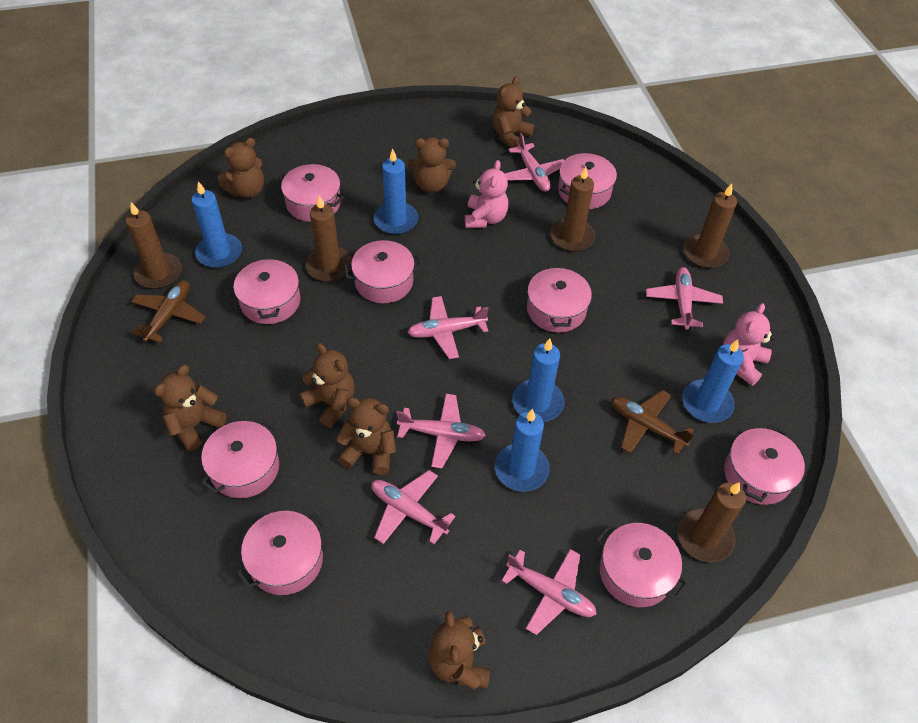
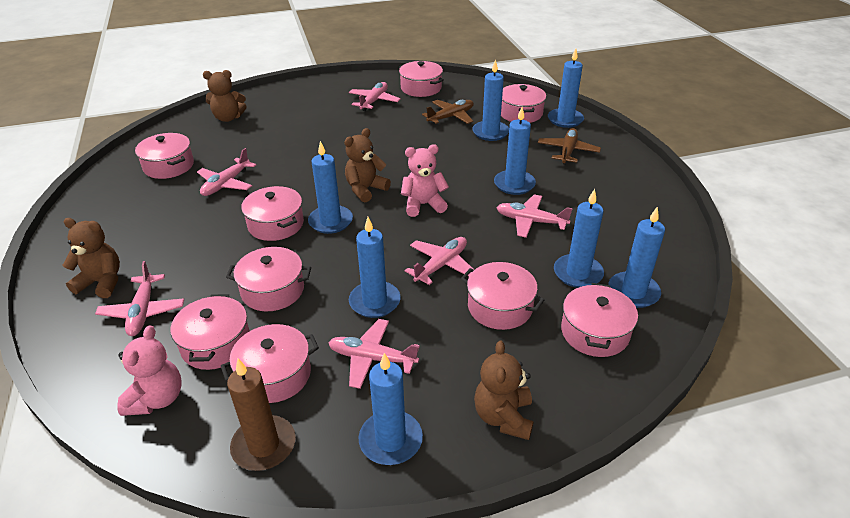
blue candle: [192,181,242,268] [374,149,418,234] [495,409,550,492] [512,338,564,422] [682,340,744,423] = 5 -> [308,141,353,234] [349,217,400,318] [358,353,423,465] [472,59,509,141] [494,107,536,195] [548,49,584,128] [554,189,604,288] [608,207,665,308] = 8
brown candle: [125,202,182,289] [306,195,352,282] [551,167,595,252] [678,482,746,562] [684,184,737,268] = 5 -> [227,359,296,471] = 1
brown teddy bear: [154,365,227,451] [218,138,264,198] [300,343,355,428] [336,397,396,475] [408,137,456,193] [428,611,490,689] [492,76,534,148] = 7 -> [62,218,120,298] [203,70,247,122] [344,128,391,202] [474,341,534,440] = 4

